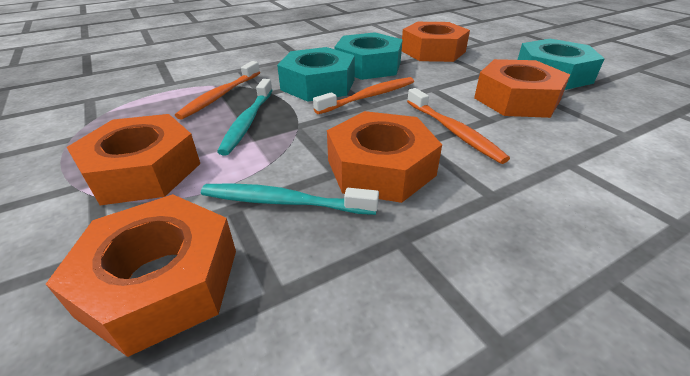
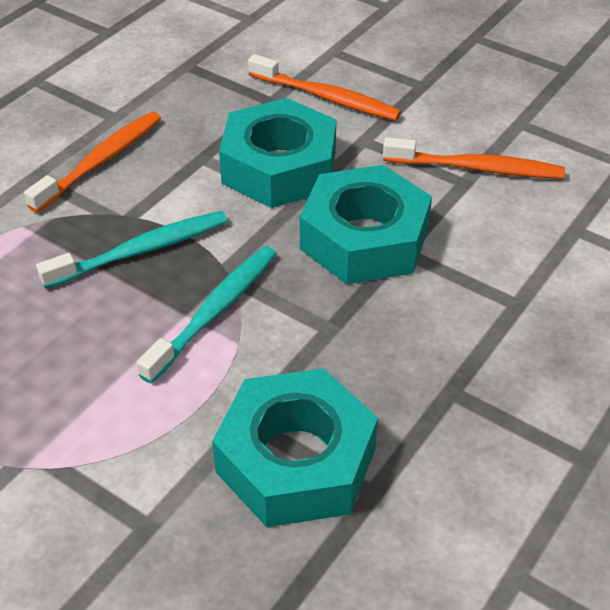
orange nut: [46,194,236,357] [67,114,200,205] [327,111,442,203] [402,22,470,62] [474,59,570,118] = 5 -> none = 0

